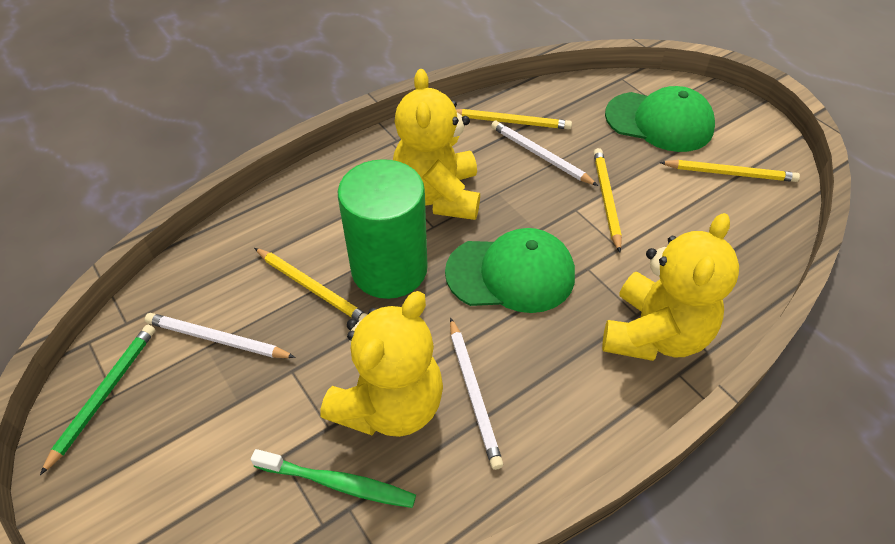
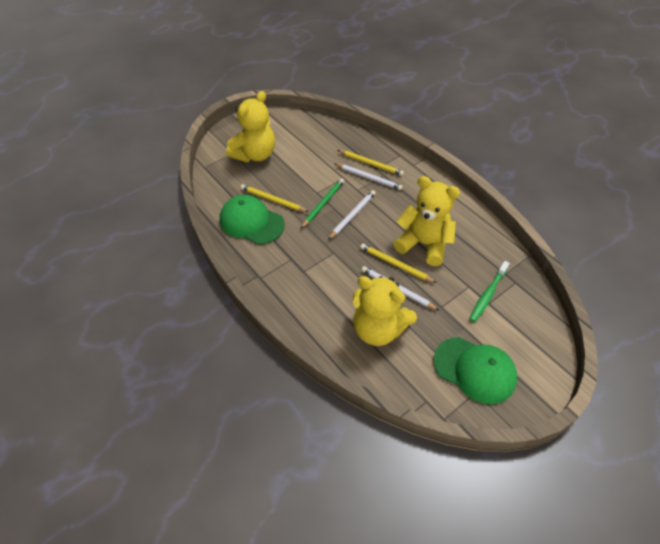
green cylinder: [338,159,428,299] = 1 -> none = 0
yellow pencil: [254,248,367,322] [456,109,572,129] [594,148,622,253] [659,160,800,182] = 4 -> [240,184,309,212] [338,150,404,176] [360,244,437,283] = 3

